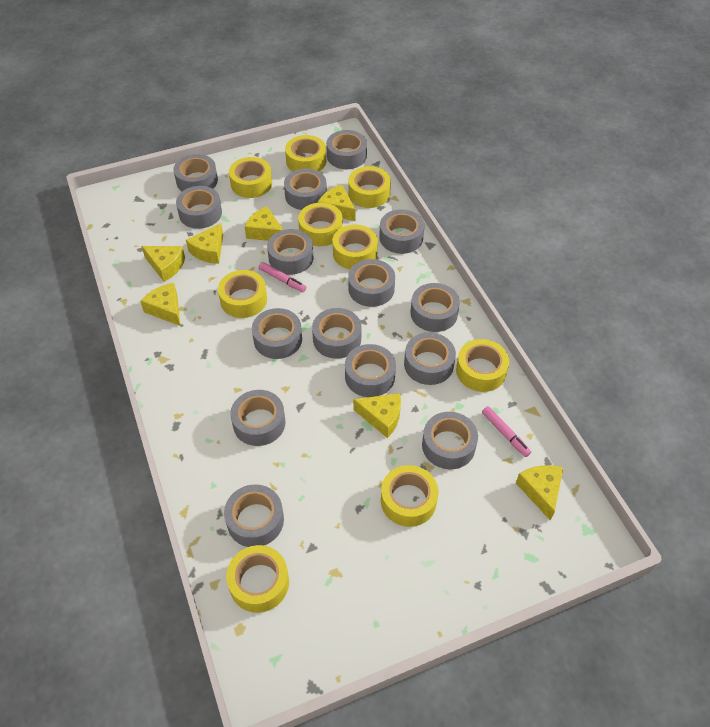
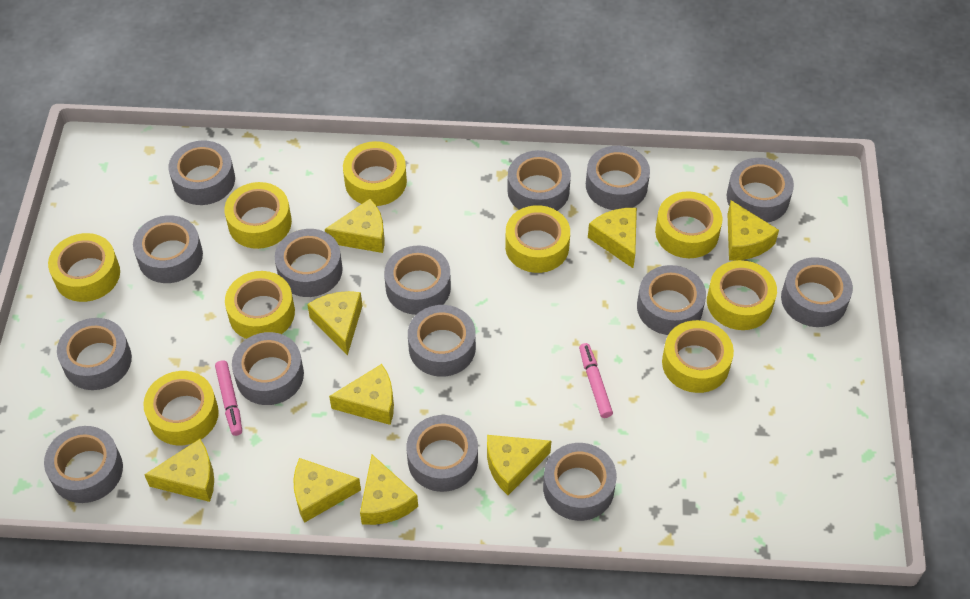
yellow cheese: [140,283,180,326] [141,246,185,282] [186,223,223,264] [245,206,283,241] [318,185,356,221] [353,393,401,438] [516,465,563,521] = 7 -> [144,439,214,502] [293,458,361,523] [307,291,362,356] [325,199,385,253] [329,364,394,425] [360,455,418,525] [487,435,551,495] [588,208,637,268] [728,200,779,261] = 9

